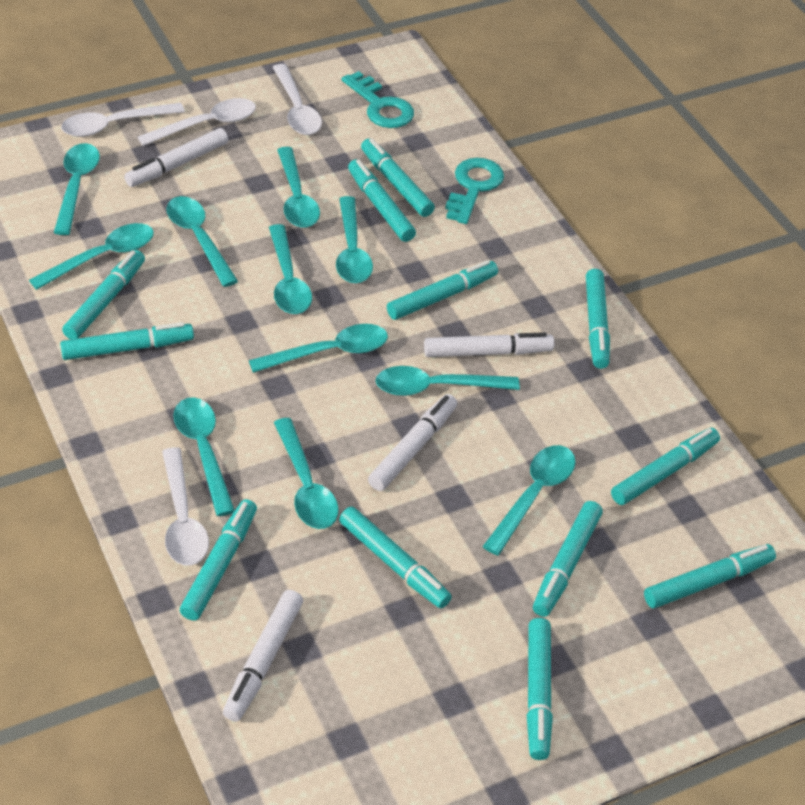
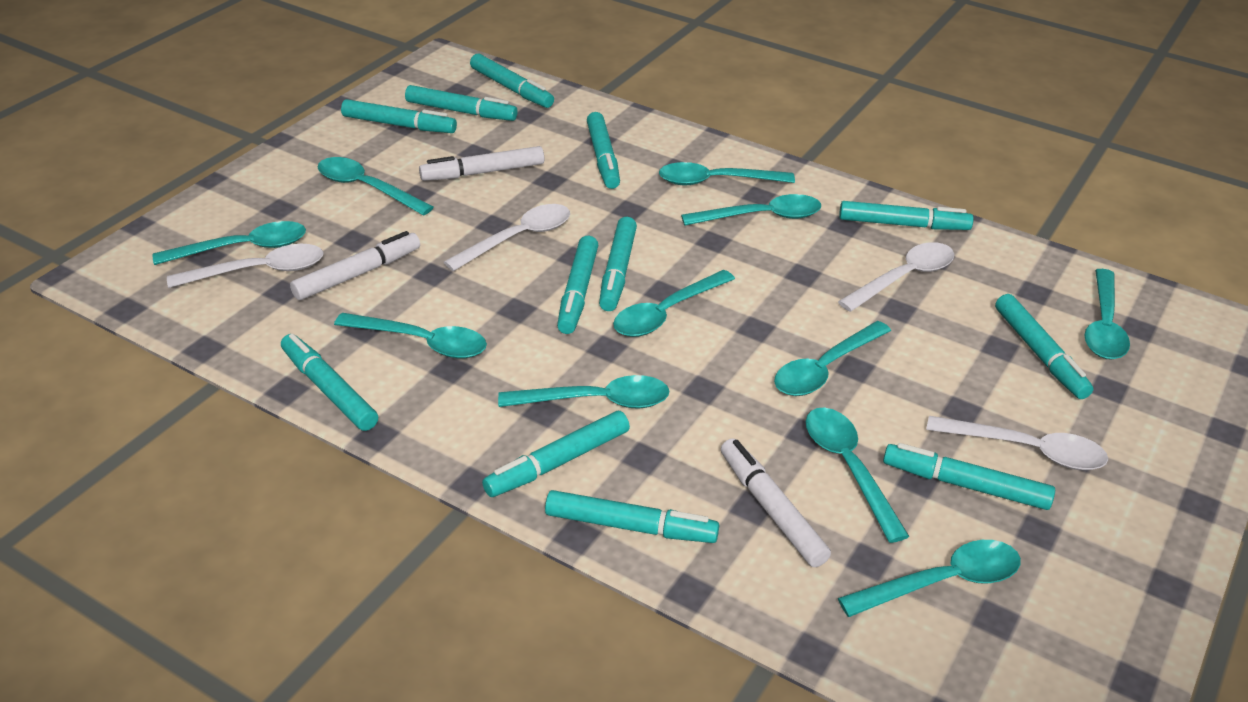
turquoise key: [342,71,414,128] [445,158,504,224] = 2 -> none = 0
white marker: [124,128,228,187] [223,590,303,721] [368,394,457,491] [424,332,554,357] = 4 -> [290,231,420,300] [419,146,544,181] [721,438,831,567] = 3

